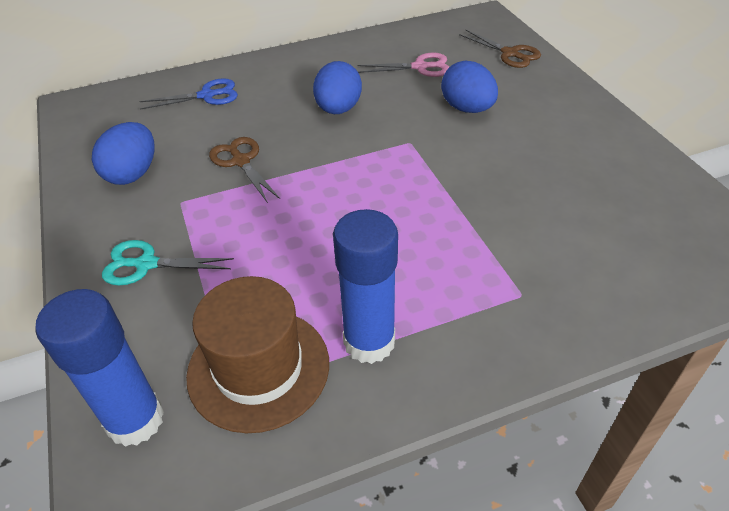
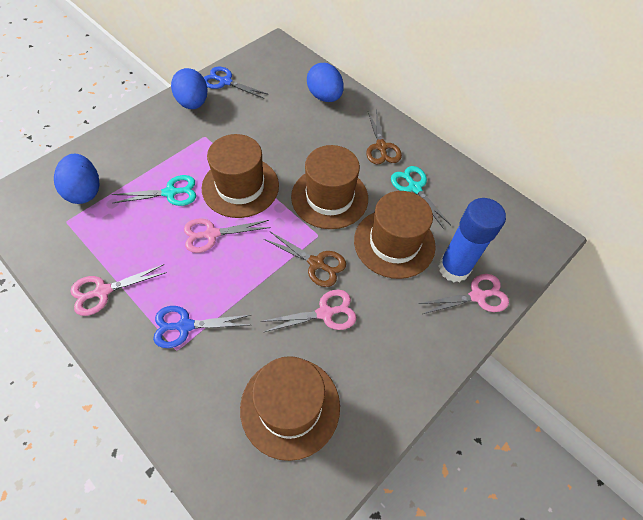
blue glue stick: [35,289,164,447] [333,209,398,364] = 2 -> [439,198,506,282] = 1
blue scissors: [139,78,238,110] = 1 -> [153,306,251,348] [203,67,269,99] = 2
brown hat: [186,276,329,433] = 1 -> [202,134,279,218] [240,356,340,461] [291,145,368,229] [354,191,436,279] = 4
pink scissors: [357,53,449,77] = 1 -> [70,264,167,316] [184,218,271,253] [261,290,356,332] [419,274,509,314] = 4
turquoise scissors: [102,240,234,286] = 1 -> [112,175,196,206] [391,166,451,228] = 2

